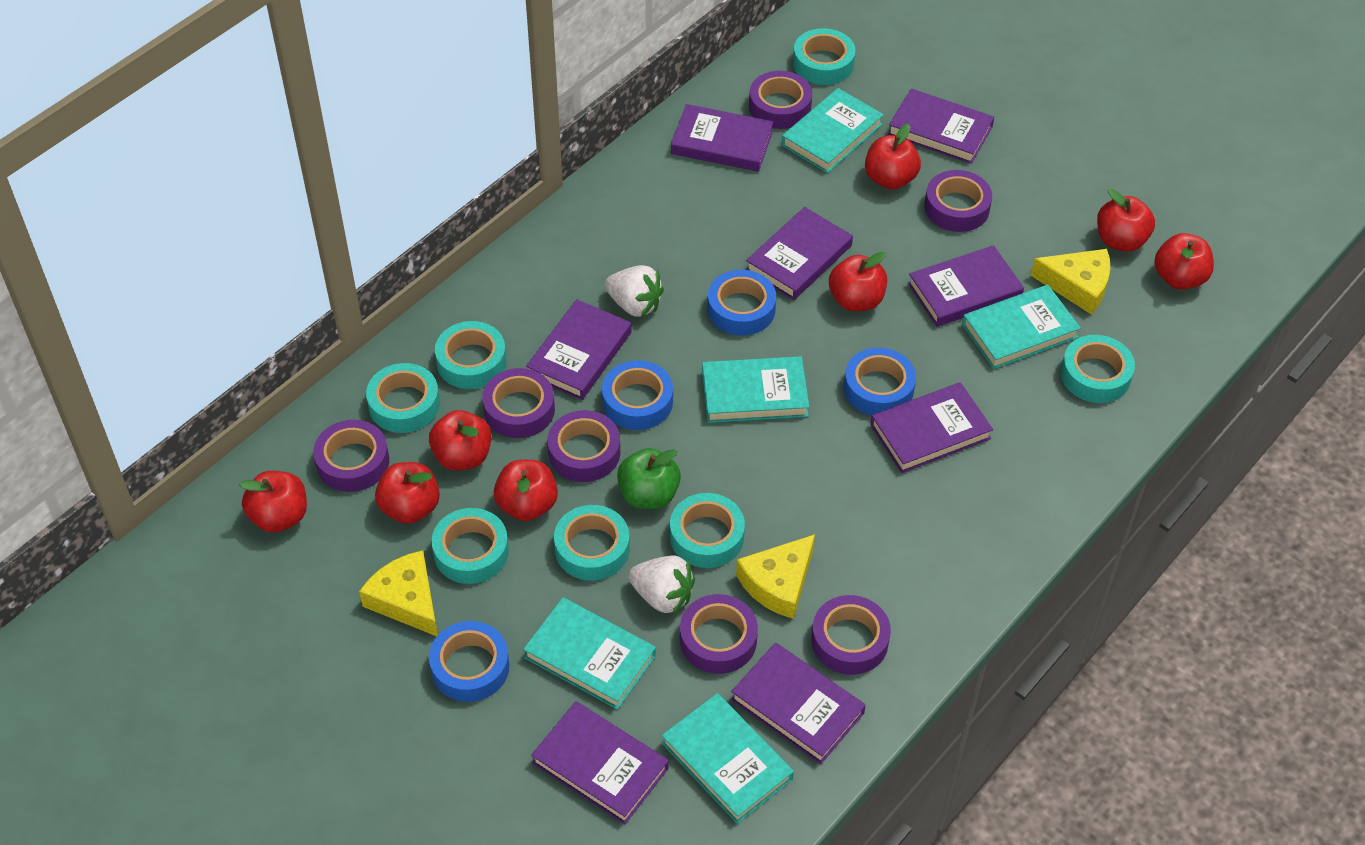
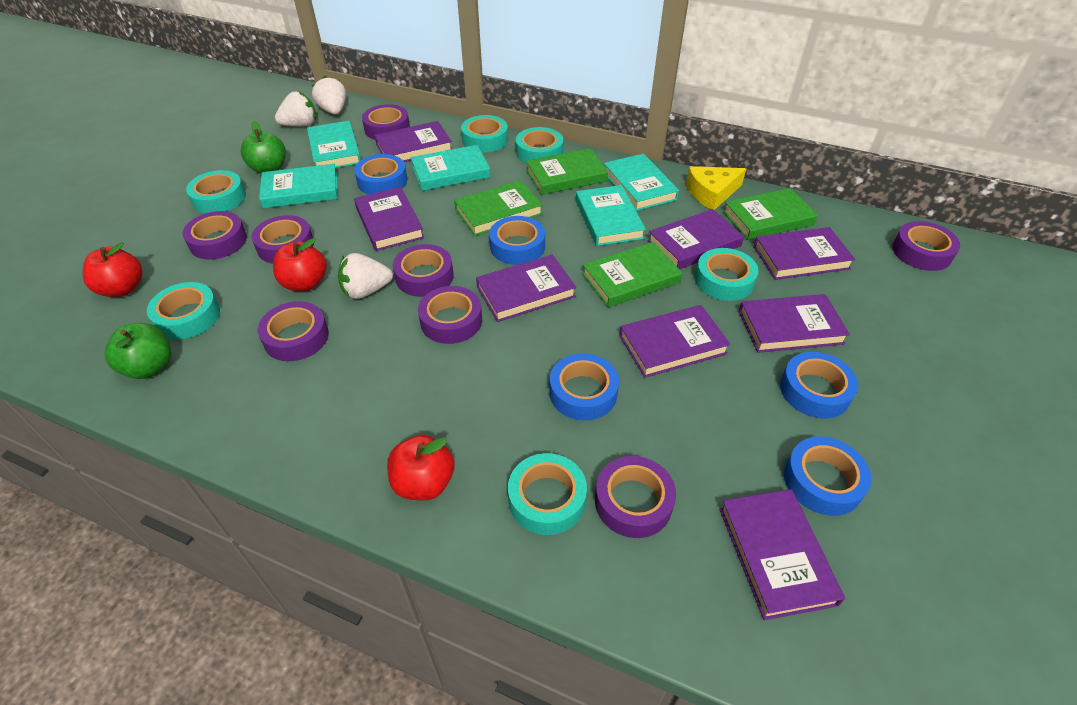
blue tape: [429,621,509,702] [602,360,673,430] [708,270,776,336] [844,348,916,416] = 4 -> [354,154,407,195] [489,216,545,265] [549,353,619,420] [780,352,858,419] [784,437,872,516] = 5
green apple: [617,448,681,509] = 1 -> [105,323,171,379] [241,121,286,174] = 2
green book: none = 0 -> [454,180,543,236] [526,148,608,195] [582,242,682,307] [723,188,818,240] = 4
purple tape: [313,420,389,492] [482,368,555,438] [547,410,620,482] [680,594,758,674] [749,71,812,129] [811,595,891,675] [924,170,992,232] = 7 -> [183,211,247,259] [252,215,314,264] [258,301,329,361] [362,104,410,140] [393,244,454,297] [418,286,482,344] [595,456,676,538] [892,221,960,271] = 8
red apple: [239,471,307,533] [375,462,440,524] [429,410,492,471] [494,460,558,521] [829,252,887,311] [865,124,921,189] [1097,189,1155,252] [1154,233,1214,290] = 8 -> [83,242,143,297] [273,238,327,291] [387,435,455,501] = 3
turquoise tape: [366,363,440,433] [432,508,509,584] [435,321,507,389] [554,505,630,581] [670,493,745,568] [793,28,856,85] [1061,335,1135,403] = 7 -> [147,282,220,340] [186,170,246,213] [461,115,508,152] [508,453,587,535] [516,127,563,164] [695,248,758,301] = 6
white strawberry: [605,265,664,317] [628,556,695,615] = 2 -> [275,92,316,127] [312,76,346,114] [338,253,393,299] = 3
yellow cheese: [359,550,438,636] [736,534,815,619] [1031,249,1110,315] = 3 -> [686,166,746,210] = 1

